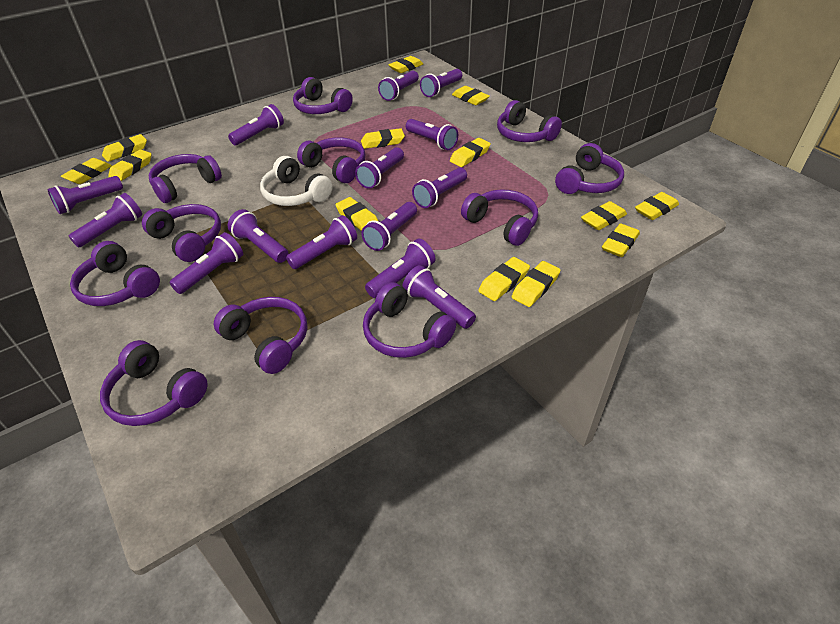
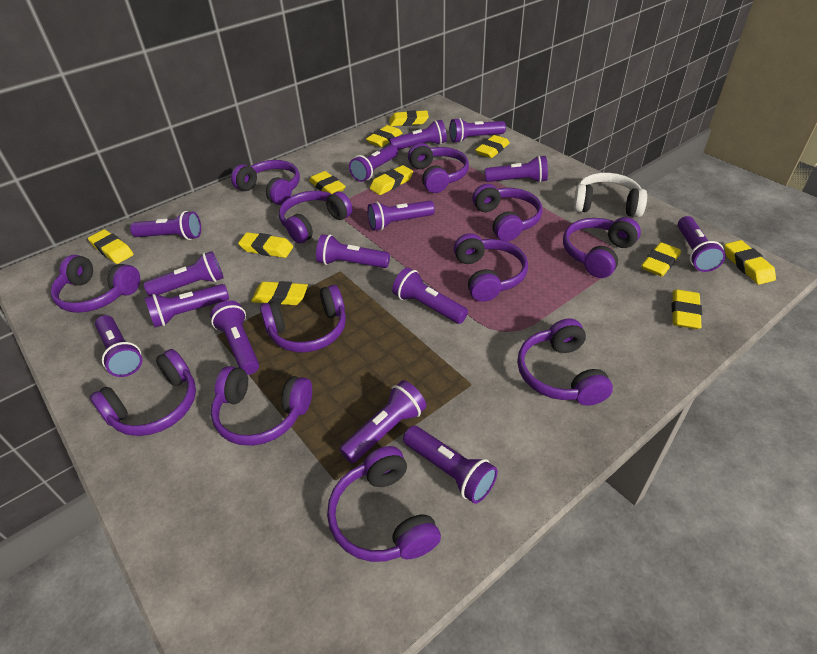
purple flashlight: [47,176,123,214] [69,193,142,248] [169,232,243,294] [228,104,284,145] [228,209,289,263] [286,215,357,269] [355,147,404,189] [361,202,417,251] [365,239,435,298] [378,71,419,101] [402,265,476,329] [406,119,458,150] [412,167,467,208] [420,69,462,97] = 14 -> [95,315,142,377] [130,211,201,240] [144,251,224,296] [145,284,229,328] [210,300,259,375] [316,234,390,268] [339,380,427,463] [349,145,398,182] [367,201,435,231] [389,120,447,150] [392,267,468,324] [403,426,498,504] [449,118,506,143] [485,155,548,183] [678,216,726,272] = 15
purple headphones: [70,241,160,306] [100,340,207,426] [142,204,221,262] [149,154,222,203] [214,297,307,374] [293,77,353,114] [297,137,365,183] [363,282,456,358] [461,190,538,246] [497,100,562,142] [555,143,624,194] = 11 -> [50,255,140,313] [90,349,196,436] [211,366,312,446] [231,160,300,205] [260,285,346,352] [279,191,353,244] [327,446,441,562] [408,143,469,193] [454,233,528,302] [472,184,543,241] [517,318,613,406] [563,217,641,278] = 12
yellow eraser: [61,158,112,184] [102,134,147,162] [108,149,152,181] [335,197,378,231] [361,128,405,149] [389,56,423,73] [450,138,491,167] [452,86,490,105] [478,257,530,301] [512,261,560,307] [581,201,627,230] [602,224,640,257] [635,192,679,220] = 13 -> [88,229,134,264] [238,232,293,258] [251,281,308,305] [309,171,346,194] [366,125,402,147] [370,165,413,195] [389,110,429,126] [475,135,510,158] [641,242,681,277] [672,289,702,329] [724,240,776,285] = 11

